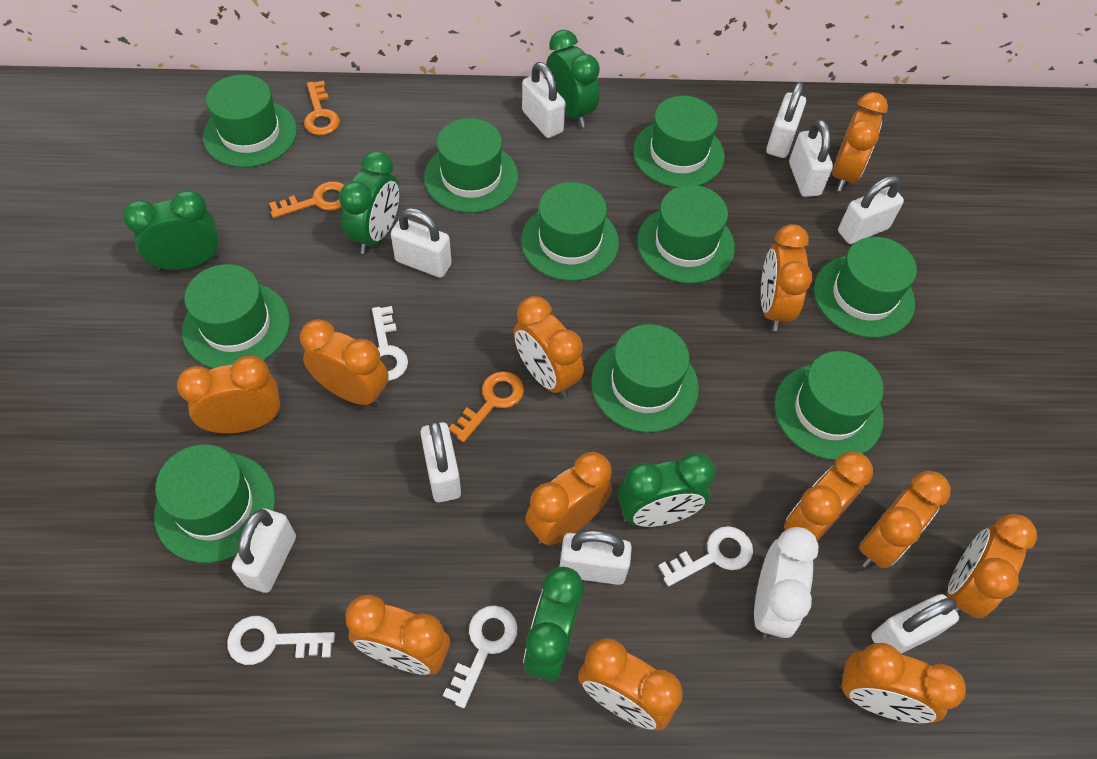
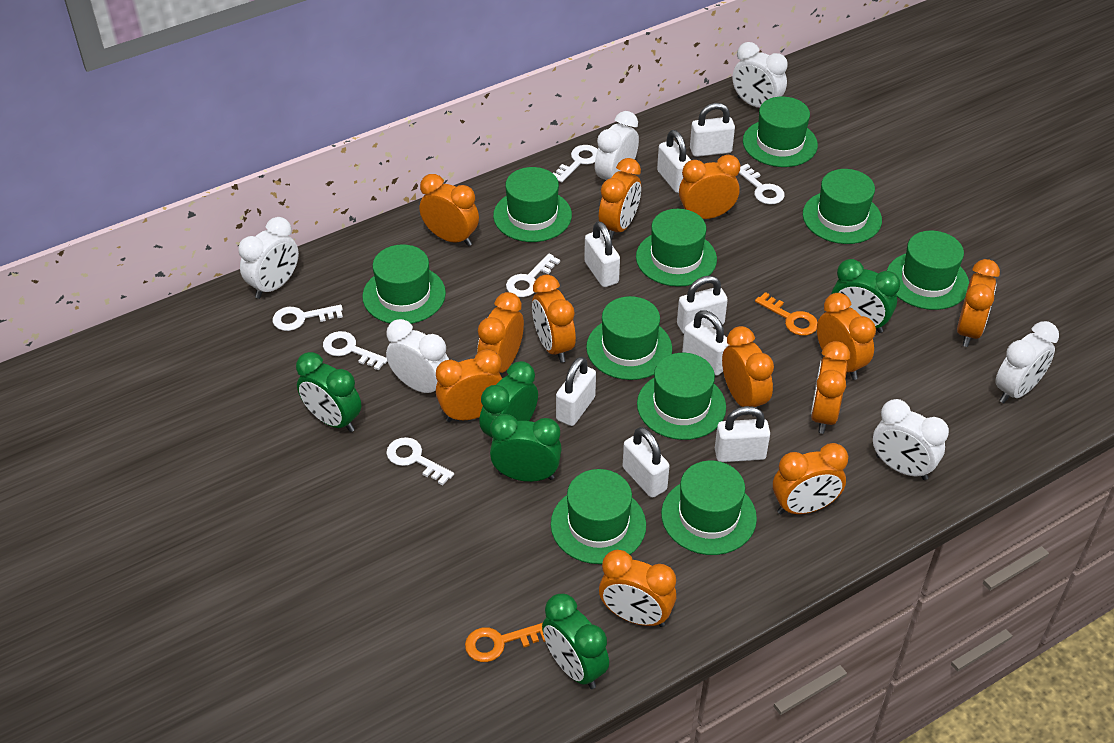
orange key: [269,181,344,218] [304,81,340,135] [449,371,524,442] = 3 -> [465,623,545,662] [755,292,818,336] = 2
white clock: [754,527,819,639] = 1 -> [238,217,299,299] [386,319,449,393] [595,111,639,181] [732,42,788,108] [873,399,949,480] [995,321,1059,403] = 6
white key: [227,616,335,665] [372,306,408,381] [443,605,518,708] [658,526,753,586] = 4 -> [273,305,343,331] [323,331,387,370] [386,437,454,485] [506,253,560,297] [553,145,598,183] [739,164,785,205] = 6
white padlock: [232,508,296,593] [391,208,452,278] [420,420,461,502] [522,62,566,138] [560,530,632,585] [766,82,806,158] [789,119,833,197] [838,176,904,244] [871,594,959,654] = 9 -> [556,357,596,426] [584,221,620,287] [623,427,670,498] [657,130,691,193] [677,276,728,334] [682,310,729,376] [690,103,735,157] [715,406,770,462] = 8

